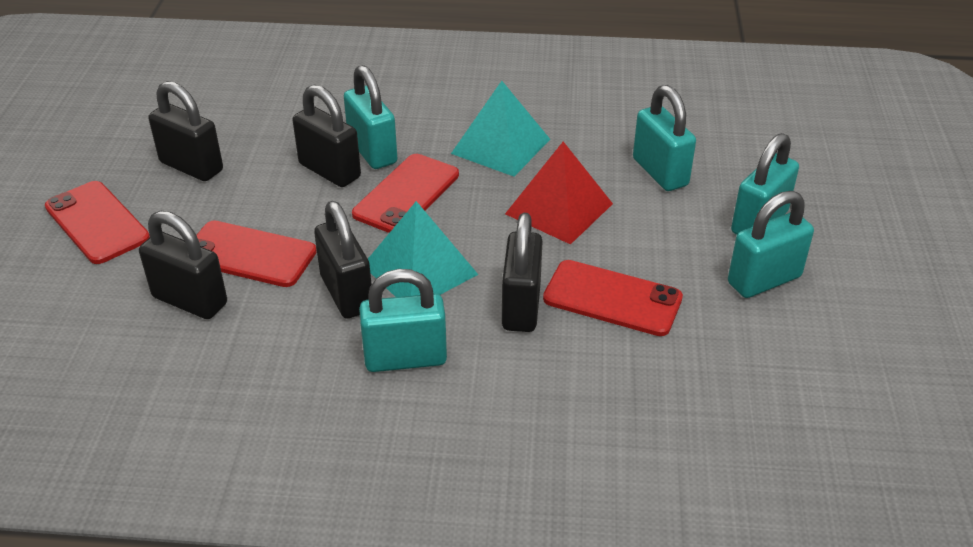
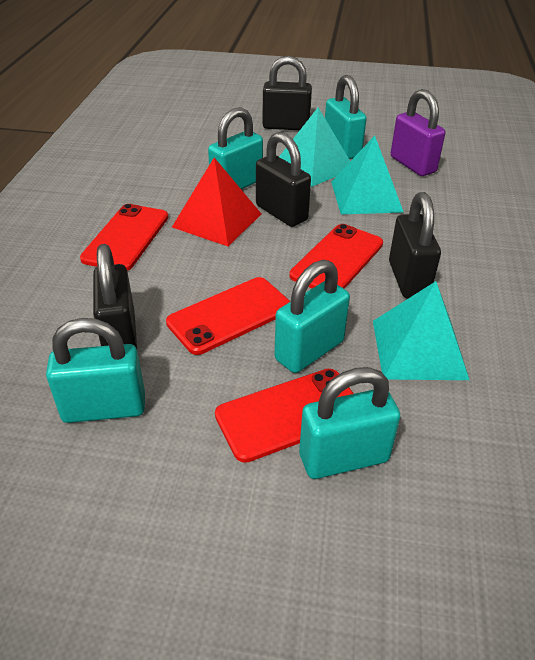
black padlock: [139,211,227,319] [148,81,223,181] [293,85,361,187] [314,201,372,319] [502,213,543,332] = 5 -> [93,244,137,349] [256,132,311,227] [263,56,312,130] [389,192,441,299] = 4
purple padlock: none = 0 -> [391,89,445,176] = 1
turquoise pyramid: [368,201,478,297] [451,81,550,177] = 2 -> [279,107,350,187] [331,136,404,214] [373,281,469,380] = 3

